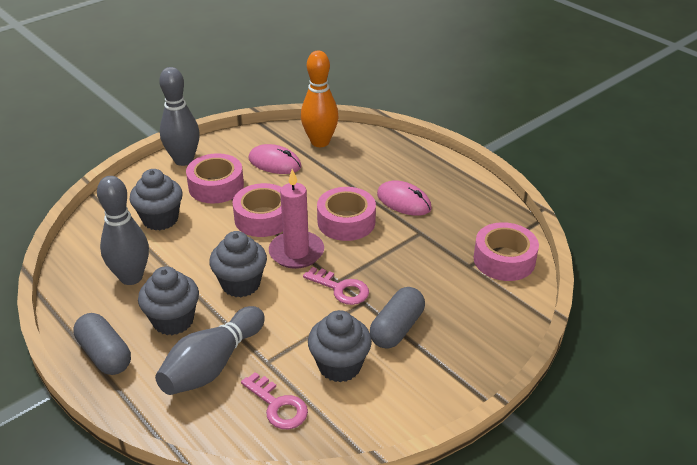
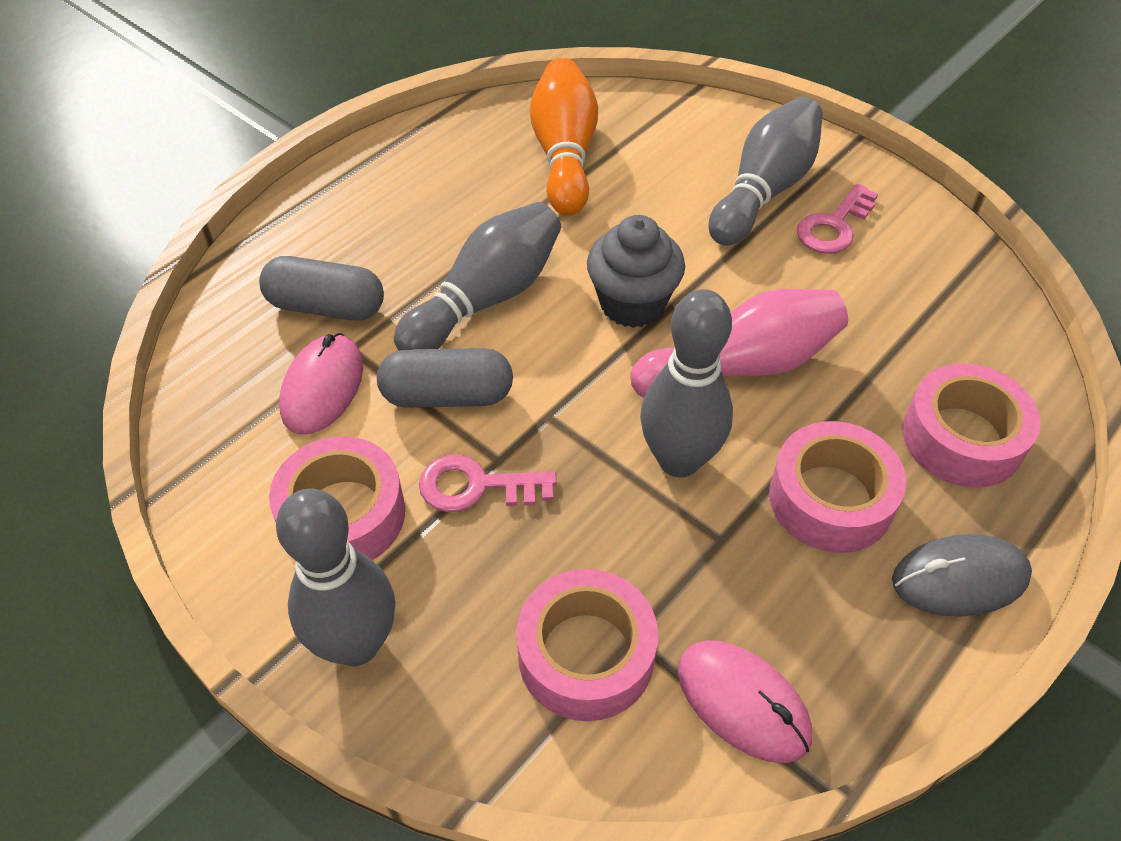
grey bowling pin: [97,176,149,285] [155,306,265,395] [159,67,200,166] = 3 -> [276,489,395,666] [394,202,561,351] [640,289,733,478] [709,97,823,246] = 4
grey cupcake: [129,169,183,230] [138,266,199,335] [209,231,267,297] [308,310,372,382] = 4 -> [587,215,685,328] = 1
grey mouse: none = 0 -> [892,534,1032,617] = 1
pink bowling pin: none = 0 -> [630,289,848,398] = 1
pink candle: [269,169,324,269] = 1 -> none = 0

